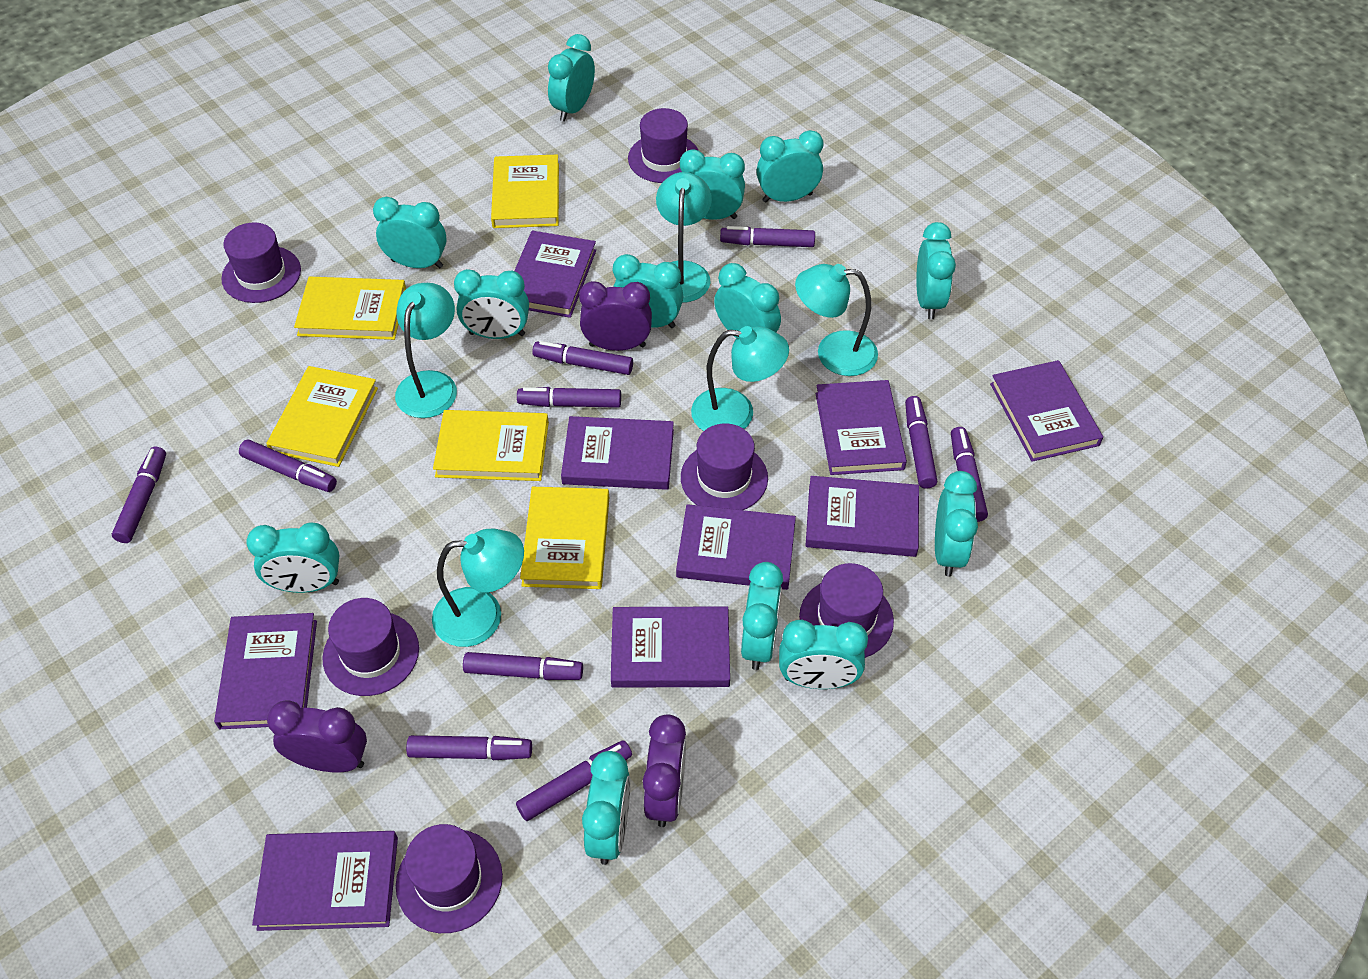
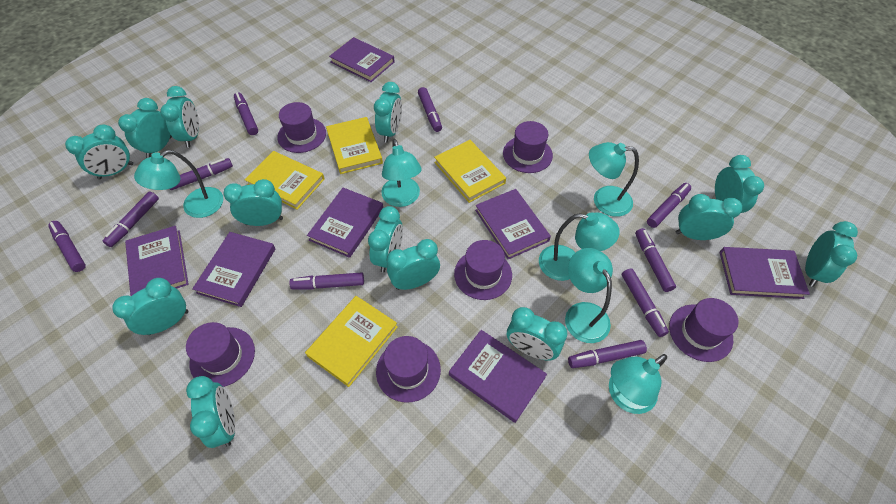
purple book: [214,613,317,729] [252,831,398,931] [515,231,596,318] [561,416,674,490] [611,606,730,688] [676,504,796,590] [805,476,919,557] [816,380,907,475] [990,360,1103,462] = 9 -> [125,226,189,296] [192,232,275,307] [307,188,383,258] [329,37,395,82] [449,330,547,423] [475,189,551,259] [720,247,810,299] = 7
purple clock: [267,700,367,772] [579,281,652,351] [643,714,686,827] = 3 -> none = 0
turquoise lamp: [395,283,457,418] [432,529,524,647] [656,172,712,303] [691,326,789,431] [795,264,878,376] = 5 -> [134,150,223,218] [381,139,422,207] [539,212,620,281] [565,248,613,343] [589,142,639,217] [609,354,667,414] = 6
yellow book: [266,366,378,467] [294,277,406,340] [433,410,549,481] [491,155,559,228] [520,487,609,589] = 5 -> [245,151,325,210] [305,296,398,387] [326,117,383,174] [434,140,506,203] = 4

